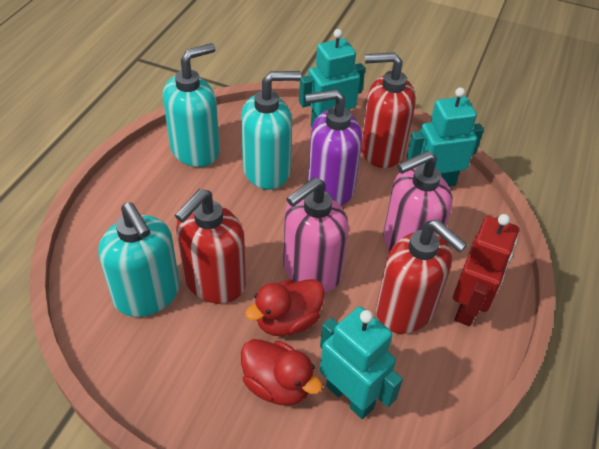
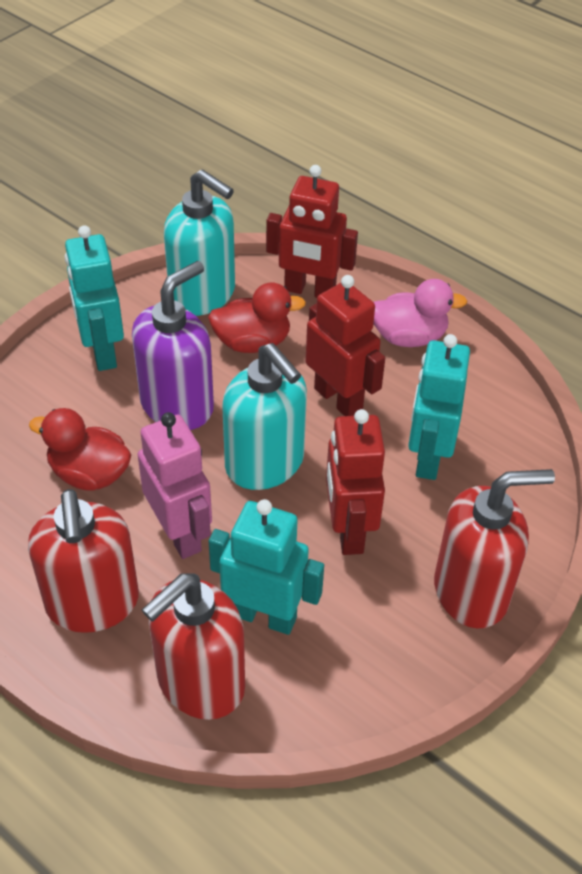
pink duck: none = 0 -> [373,279,467,347] = 1
pink robot: none = 0 -> [138,412,212,559] = 1
pink soap dispenser: [283,177,349,293] [383,150,453,252] = 2 -> none = 0
red robot: [453,214,519,326] = 1 -> [266,165,358,298] [306,275,385,416] [326,409,385,555] = 3
turquoise soap dispenser: [99,202,180,317] [163,43,220,167] [241,71,301,190] = 3 -> [164,169,235,316] [222,343,307,490] = 2

